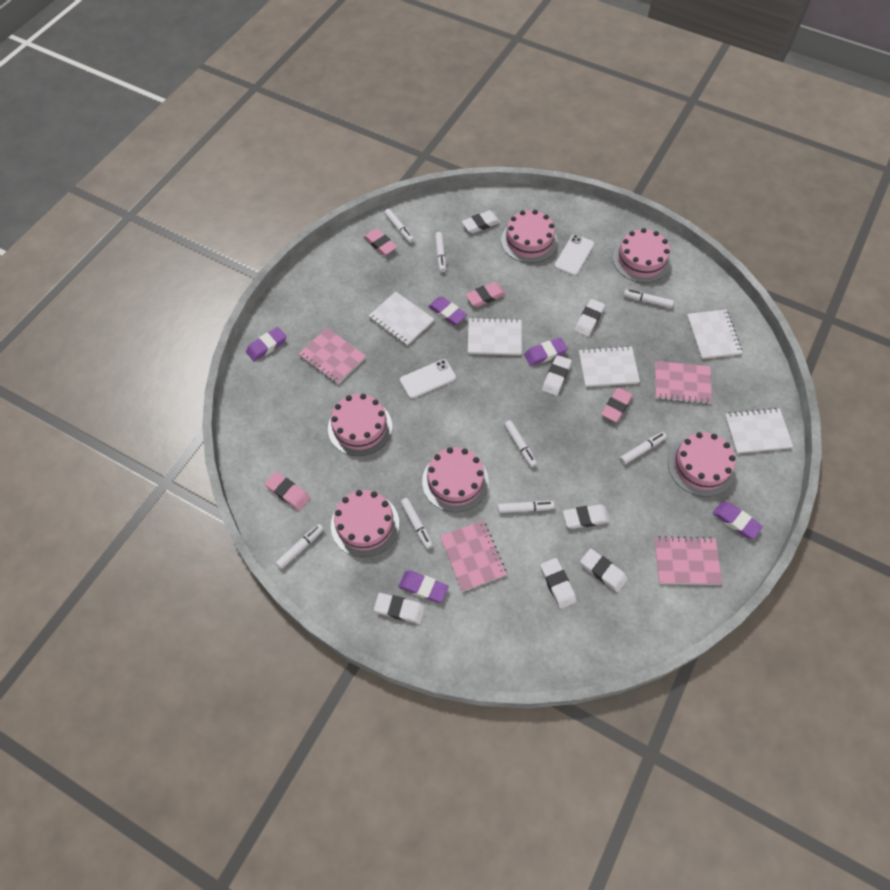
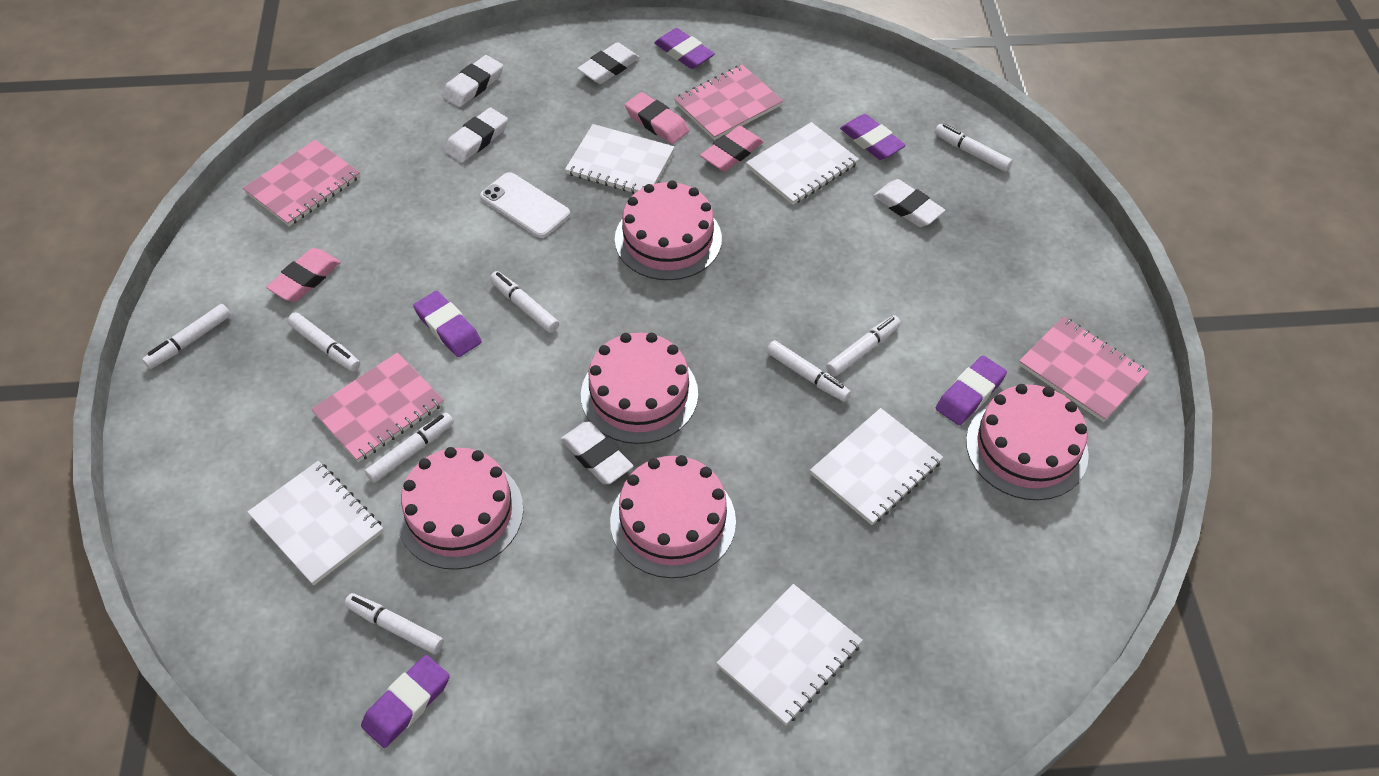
pink cake: [328,394,392,456] [331,490,399,557] [422,447,489,512] [501,210,558,263] [613,228,671,283] [668,432,736,497] = 6 -> [397,447,523,570] [581,333,698,444] [610,455,736,578] [615,180,722,280] [966,384,1089,500] = 5
pink eraser: [265,472,310,511] [364,228,397,256] [465,282,506,307] [601,387,633,422] = 4 -> [266,248,341,302] [625,92,689,144] [700,126,764,171] = 3
white eraser: [374,593,425,624] [462,210,500,233] [540,558,576,609] [542,355,572,396] [563,504,610,529] [574,299,605,337] [580,548,628,592] = 7 -> [442,55,503,107] [444,108,508,163] [561,422,634,484] [577,42,640,84] [873,179,945,227] = 5
white phone: [400,359,456,399] [555,234,594,276] = 2 -> [480,172,570,238] = 1

